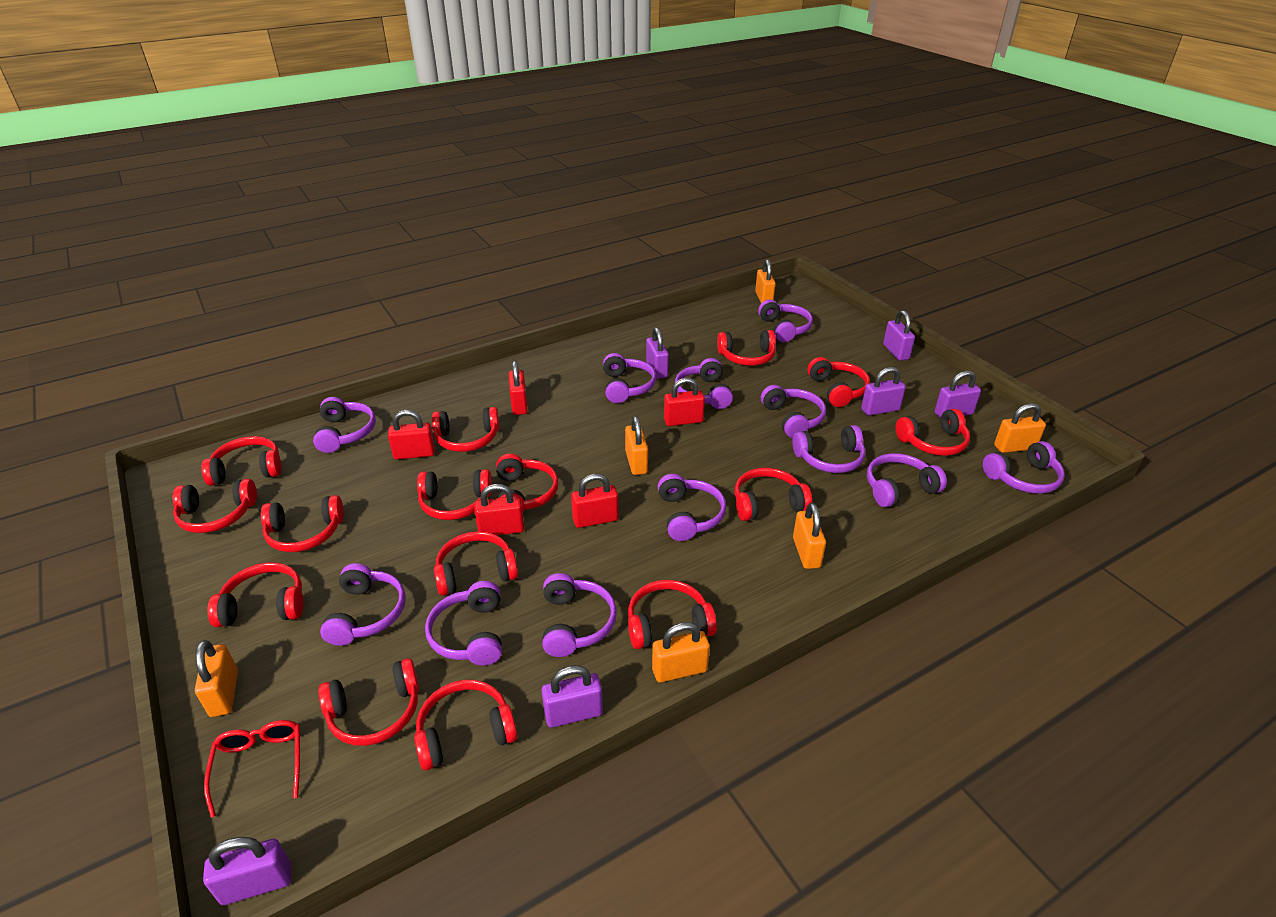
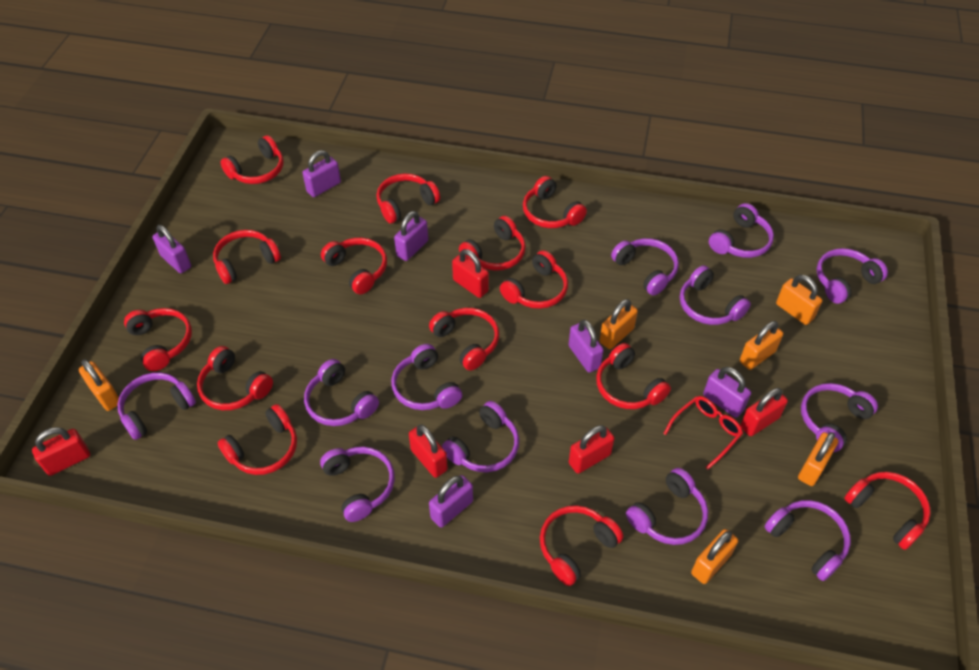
red headphones: [173,479,257,533] [201,436,282,486] [208,563,304,627] [261,495,344,552] [318,658,419,746] [414,680,518,771] [417,469,492,520] [432,407,499,452] [434,531,518,596] [496,454,559,512] [628,580,717,649] [717,330,776,366] [734,468,812,521] [807,357,870,407] [896,409,970,456] = 15 -> [124,308,192,371] [197,346,273,410] [213,230,281,284] [218,404,297,475] [220,135,284,184] [321,238,387,294] [376,173,440,224] [429,308,499,371] [459,216,526,271] [500,250,568,309] [523,176,587,228] [540,505,623,586] [596,343,671,409] [844,472,931,550] = 14

